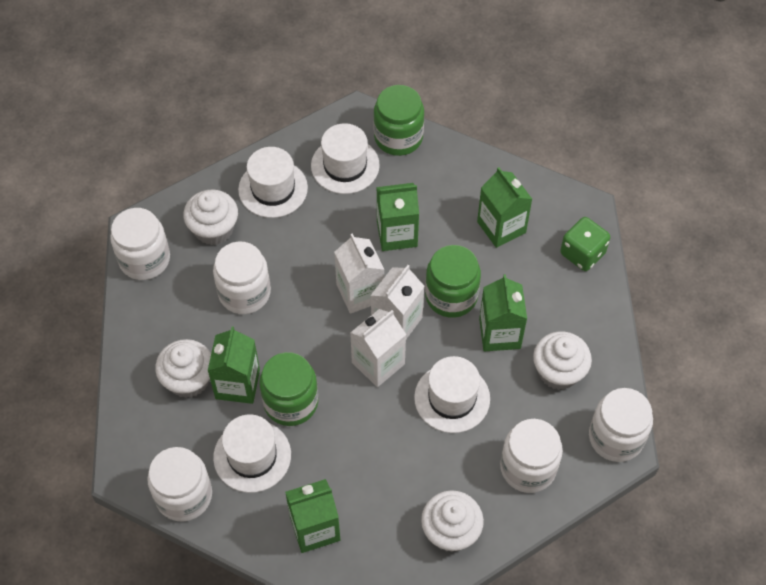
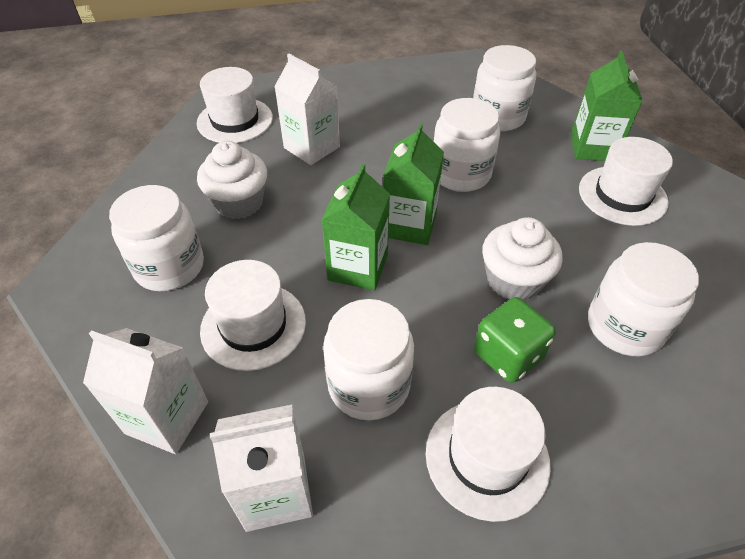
green carton: [208,327,260,404] [285,479,340,553] [377,183,419,251] [477,167,532,248] [479,274,527,351] = 5 -> [322,164,390,291] [383,123,444,245] [571,51,643,161] = 3
green jar: [259,352,318,426] [374,85,424,156] [425,245,481,318] = 3 -> none = 0
white cupcake: [155,339,211,398] [183,189,238,245] [421,490,484,552] [533,331,592,390] = 4 -> [197,141,267,219] [482,217,563,301] = 2

